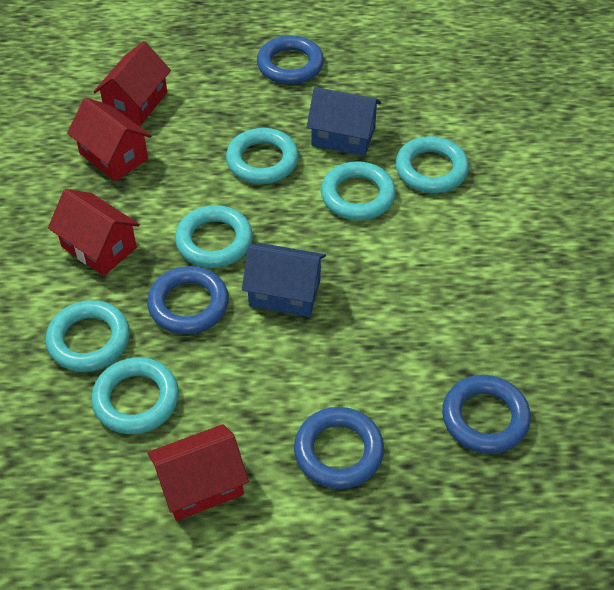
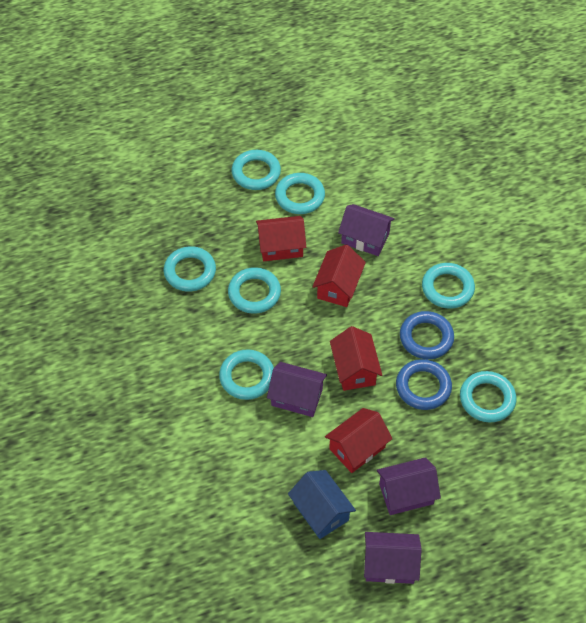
blue house: [242,243,326,317] [307,87,381,156] = 2 -> [288,470,356,539] = 1
blue ring: [147,266,229,334] [257,35,324,85] [294,407,384,489] [442,375,531,454] = 4 -> [396,359,452,410] [400,311,454,359] = 2
purple house: none = 0 -> [267,362,327,417] [338,204,395,256] [364,532,422,584] [377,457,441,515] = 4
turquoise ring: [46,300,130,372] [91,357,179,434] [175,205,253,268] [226,128,299,184] [321,161,396,220] [395,136,469,193] = 6 -> [164,246,216,291] [219,349,274,400] [228,267,281,314] [232,150,281,190] [275,173,325,214] [422,263,475,309] [460,371,516,422] = 7

